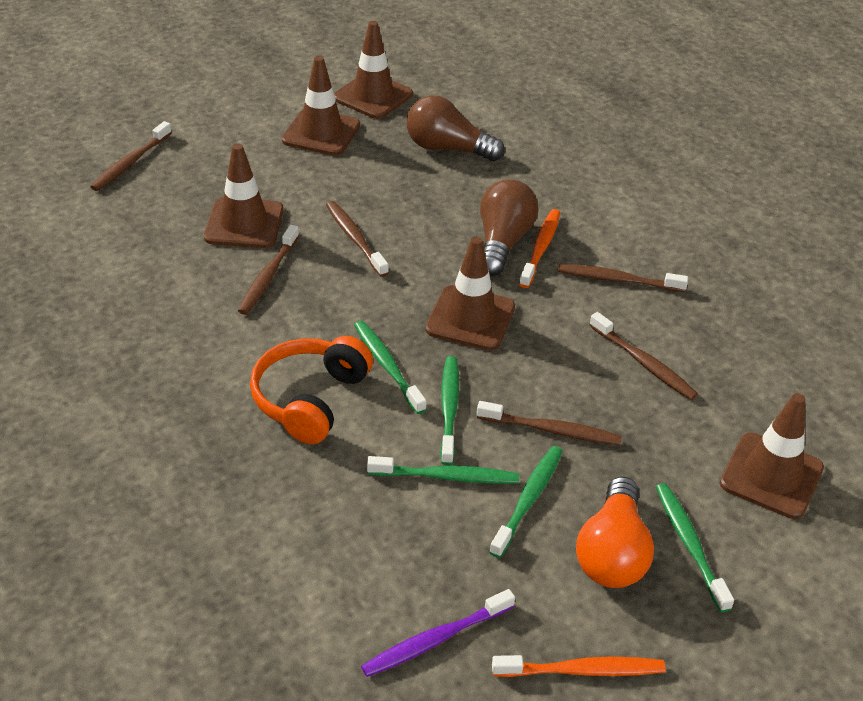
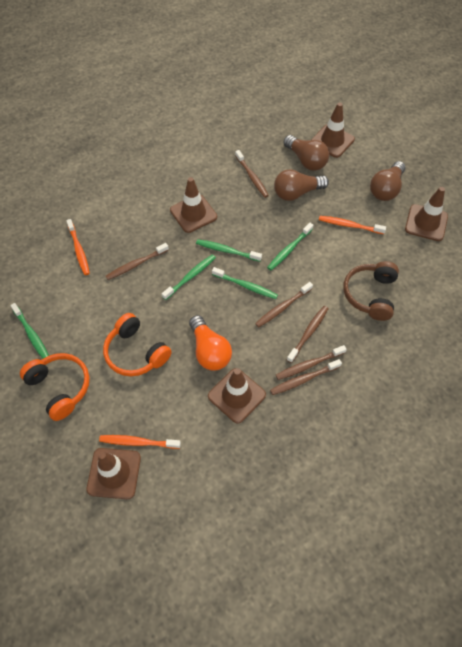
brown headphones: none = 0 -> [343,261,399,321] = 1
brown light bulb: [406,95,505,161] [480,179,539,276] = 2 -> [274,169,329,201] [283,135,329,171] [370,161,406,201] = 3
orange headphones: [250,336,373,444] = 1 -> [20,353,90,421] [103,313,172,376] = 2
orange toothbrush: [492,655,666,677] [519,209,560,288] = 2 -> [66,219,90,275] [99,435,181,449] [319,216,386,234] = 3
purple toothbrush: [361,589,515,677] = 1 -> none = 0

